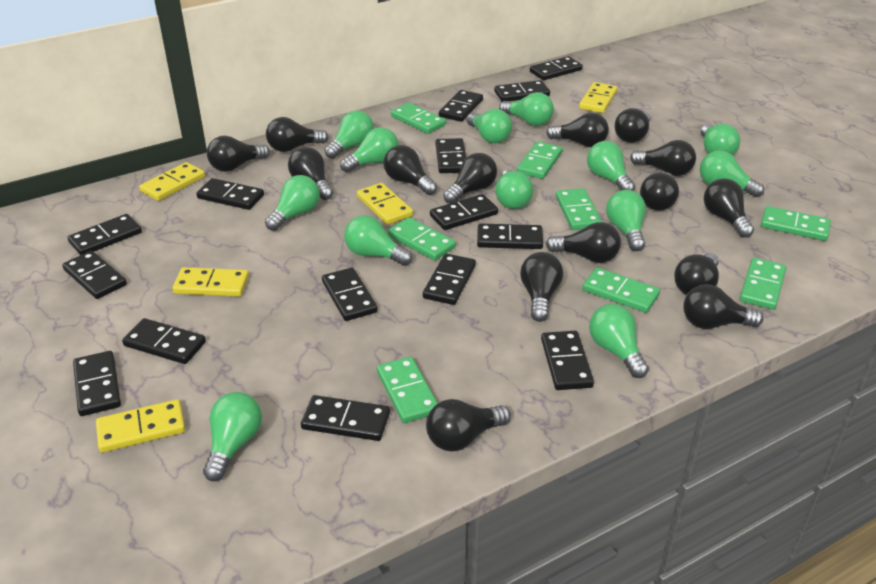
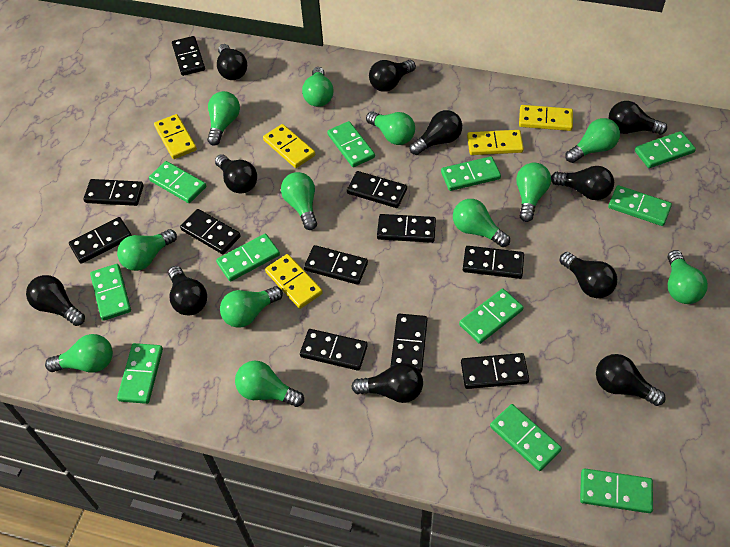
black domino: [62,251,127,299] [67,214,142,255] [73,351,121,416] [122,318,206,364] [196,178,264,210] [301,395,390,441] [322,268,378,321] [423,254,476,305] [430,194,498,230] [435,138,466,173] [439,90,483,122] [477,223,543,249] [494,80,550,102] [530,56,583,80] [541,331,594,390] = 15 -> [69,217,132,264] [84,179,144,206] [172,36,205,76] [180,209,241,254] [300,329,368,371] [304,245,368,285] [347,171,407,208] [377,214,436,243] [391,314,427,373] [461,353,529,389] [463,246,524,279] = 11
black light bulb: [207,136,270,172] [266,117,329,152] [288,147,334,200] [383,145,437,195] [426,399,511,452] [443,153,497,204] [520,252,563,322] [546,113,609,147] [546,222,621,263] [615,108,650,143] [630,140,696,176] [640,173,679,211] [674,253,719,295] [683,284,764,329] [704,178,754,238] = 15 -> [26,275,85,326] [168,266,207,315] [215,154,257,193] [217,44,247,80] [351,363,423,403] [369,60,416,92] [410,110,462,155] [551,166,614,200] [560,252,617,298] [596,354,666,406] [609,101,667,135] = 11
green domino: [377,357,438,423] [388,217,456,261] [391,103,446,134] [517,142,563,179] [556,188,602,230] [582,267,660,313] [740,258,786,310] [761,206,831,241] = 8 -> [90,264,131,321] [117,343,163,404] [149,161,206,203] [216,234,280,281] [327,121,375,167] [441,156,501,191] [459,288,524,344] [490,404,562,471] [580,468,653,513] [608,185,672,226] [635,131,696,168] = 11
green light bulb: [203,392,262,481] [265,175,320,231] [325,111,374,159] [340,127,398,172] [344,215,412,266] [466,109,512,143] [495,169,533,209] [499,92,554,126] [587,141,635,191] [589,304,649,378] [606,190,646,251] [700,150,764,197] [701,124,740,155] = 13 -> [45,334,113,373] [117,229,177,271] [207,91,240,146] [220,286,283,328] [235,360,304,407] [281,172,317,230] [302,67,334,107] [366,111,415,145] [453,199,510,247] [516,163,551,222] [565,118,620,163] [668,250,708,304] = 12

